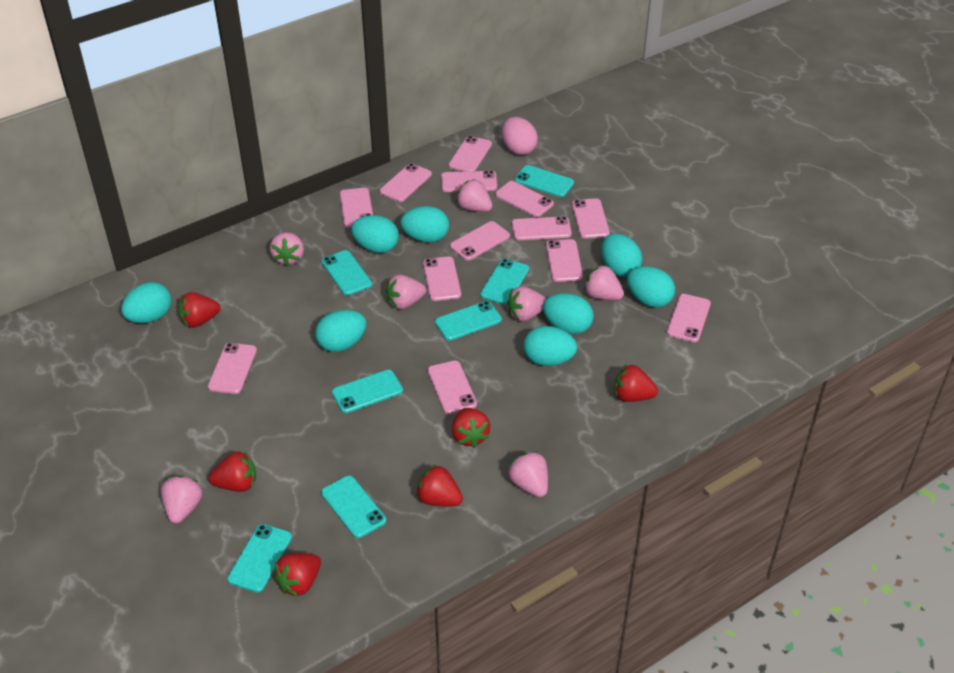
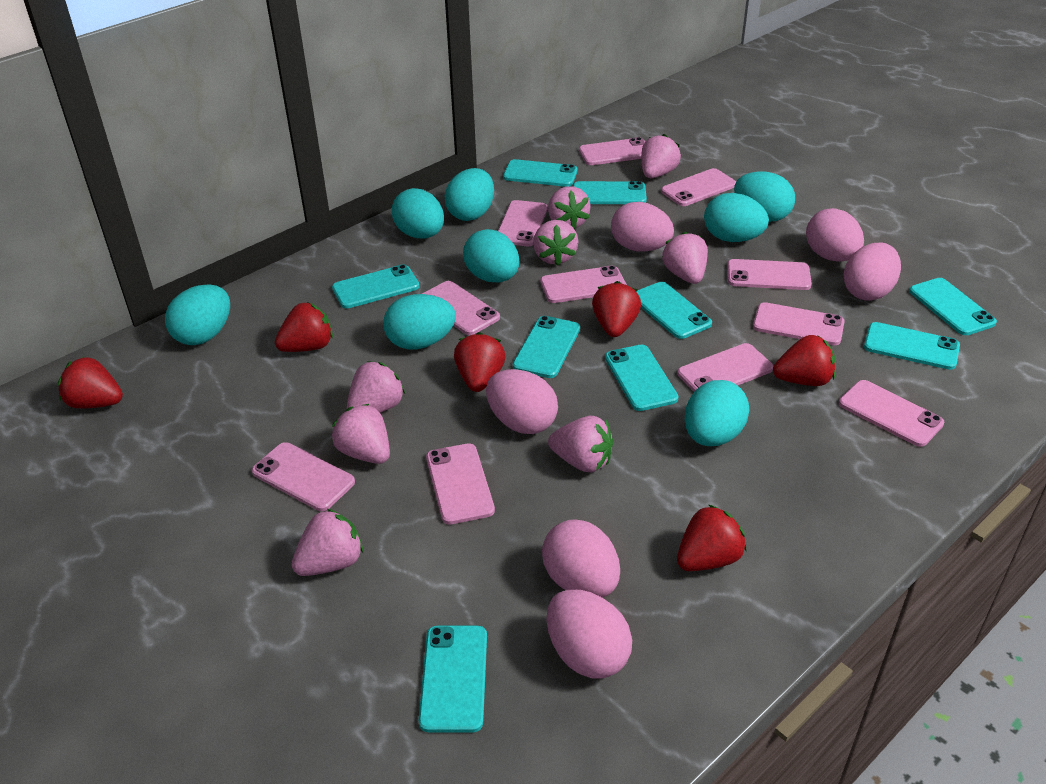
pink egg: [502,117,538,155] = 1 -> [486,369,558,434] [542,519,620,598] [546,589,632,678] [611,202,674,252] [806,208,864,262] [843,242,901,301] = 6
pink phone: [208,343,257,394] [340,188,373,227] [380,163,432,202] [423,256,461,301] [428,360,477,414] [441,171,497,192] [448,136,492,172] [450,221,510,261] [495,181,554,217] [512,216,572,240] [546,239,583,282] [572,198,610,239] [667,294,711,342] = 13 -> [252,442,355,511] [422,281,500,335] [426,443,495,524] [498,200,547,246] [540,266,627,303] [579,137,645,165] [661,168,736,206] [677,343,773,392] [727,259,812,290] [753,302,845,345] [839,380,944,447] = 11
pink strawberry: [161,475,203,524] [270,232,304,266] [386,274,426,310] [456,179,493,212] [507,286,546,322] [508,451,548,497] [584,265,624,300] = 7 -> [291,509,363,576] [332,404,390,464] [347,361,405,413] [533,220,578,266] [548,186,591,229] [548,416,613,472] [641,134,681,178] [662,232,708,284] = 8
turquoise phone: [227,524,292,592] [321,250,372,295] [321,475,386,538] [332,370,403,413] [435,301,502,341] [480,259,529,305] [515,165,574,197] = 7 -> [332,265,420,308] [419,626,487,733] [503,159,578,187] [513,316,580,378] [573,181,647,204] [605,345,679,411] [636,282,712,339] [864,322,960,370] [909,278,997,335] = 9

